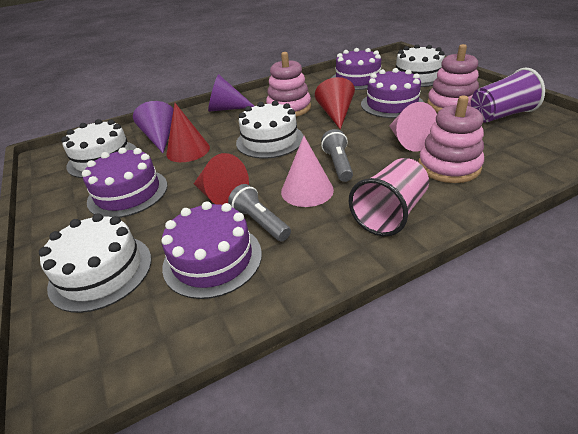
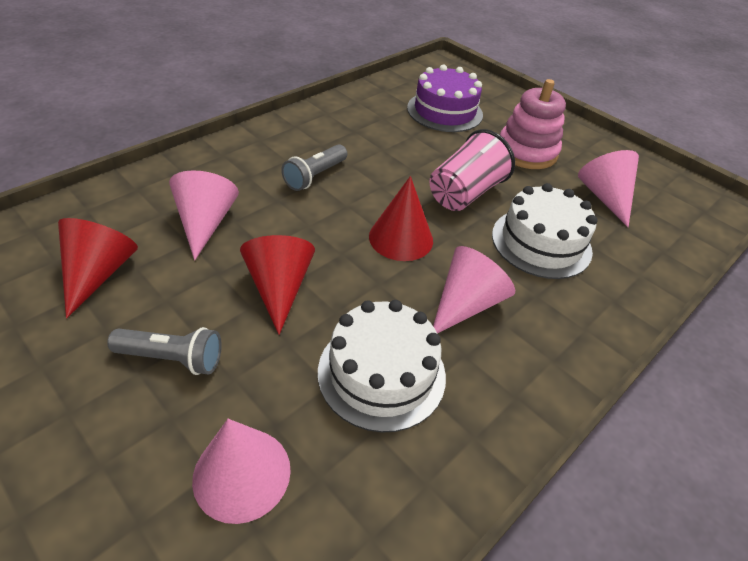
pink cone: [281,136,334,207] [389,102,437,151] = 2 -> [169,170,239,260] [192,419,291,524] [433,246,515,334] [578,150,639,227] = 4
pink stacking toy: [266,52,311,117] [418,96,484,183] [427,44,479,112] = 3 -> [500,79,566,169] = 1
purple cake: [82,147,168,218] [161,201,262,299] [332,48,381,90] [361,68,423,118] = 4 -> [407,65,483,132] = 1
purple cone: [133,101,174,153] [208,74,254,112] = 2 -> none = 0
purple cup: [471,68,545,122] = 1 -> none = 0
white cake: [39,213,152,313] [61,119,137,178] [236,101,303,159] [396,44,445,87] = 4 -> [318,300,446,433] [492,183,598,279] = 2

